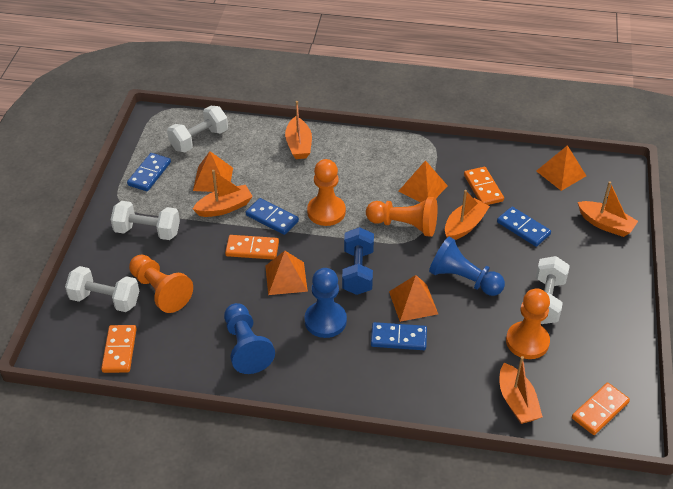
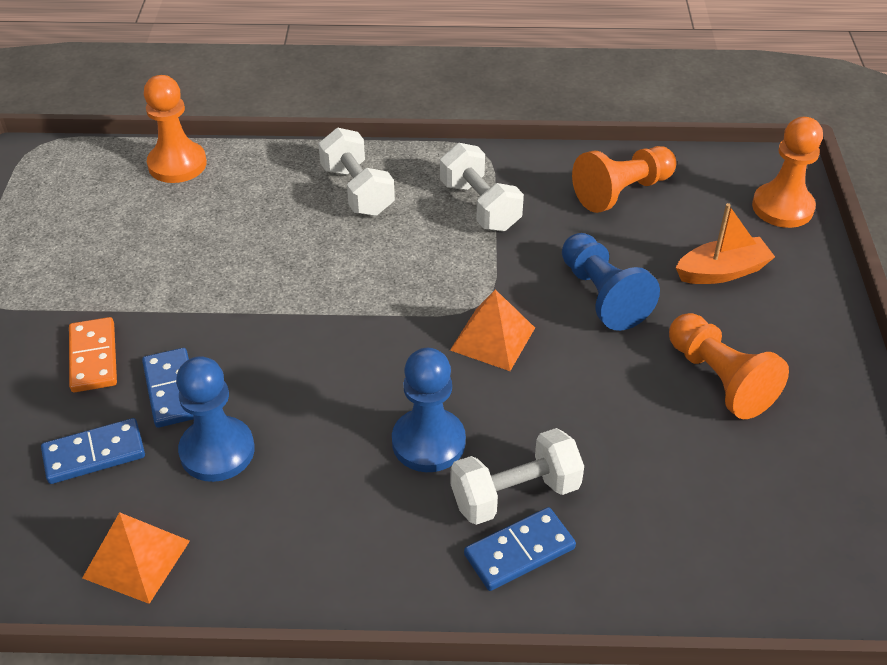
blue domino: [127,153,171,191] [246,198,299,235] [371,322,427,350] [497,207,551,247] = 4 -> [41,418,145,484] [142,348,194,428] [464,507,576,591] = 3
blue dumbbell: [342,227,374,295] = 1 -> none = 0
orange boat: [193,170,253,217] [285,101,312,159] [445,190,490,240] [500,356,543,424] [578,181,638,237] = 5 -> [676,203,775,284] = 1
orange domino: [101,325,137,373] [225,235,279,259] [464,167,504,205] [572,383,630,435] = 4 -> [69,317,117,392] = 1
orange pyramid: [193,151,233,192] [265,251,308,295] [389,275,438,322] [398,160,448,203] [536,145,586,191] = 5 -> [82,512,190,604] [450,289,535,371] = 2
white dumbbell: [65,266,139,312] [111,201,180,240] [167,106,228,152] [536,256,570,324] = 4 -> [318,128,395,216] [440,143,524,232] [451,428,584,525] = 3

